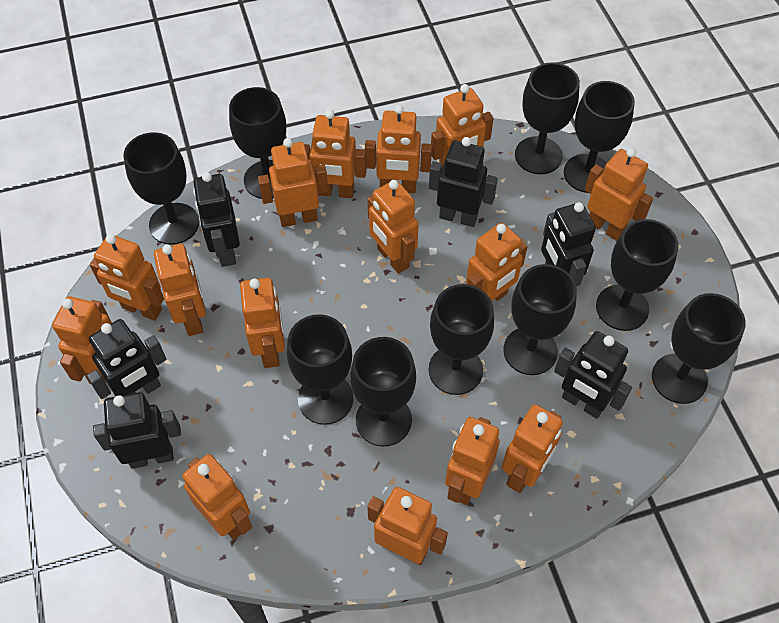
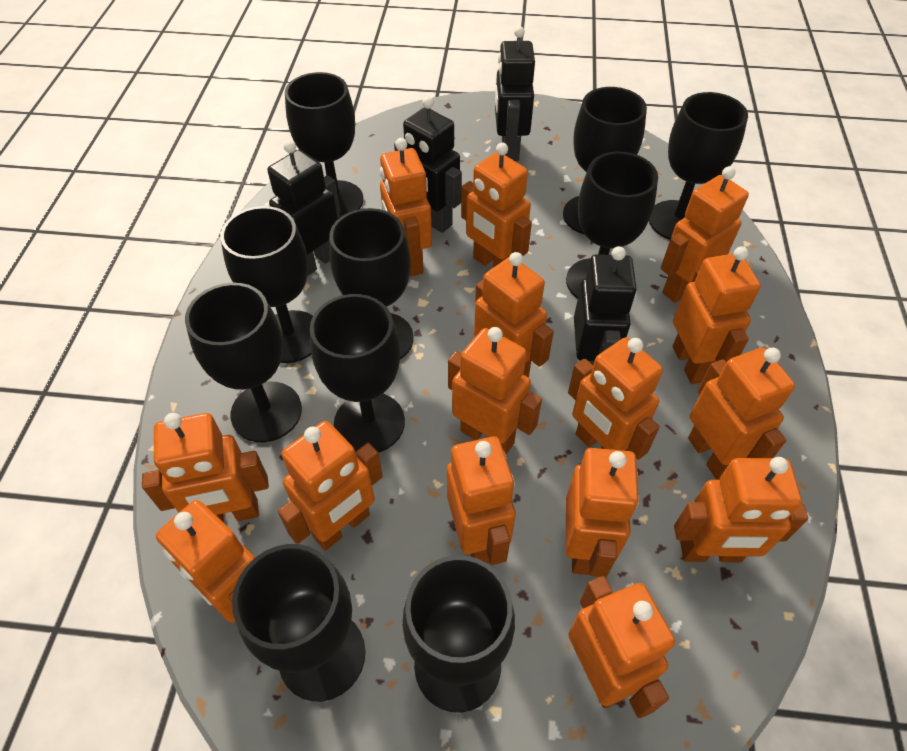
black robot: [87,319,166,399] [93,392,181,469] [193,172,240,267] [429,137,498,227] [541,202,596,286] [554,331,632,419] = 6 -> [268,140,340,276] [394,96,462,233] [495,26,535,161] [574,246,637,365] = 4

